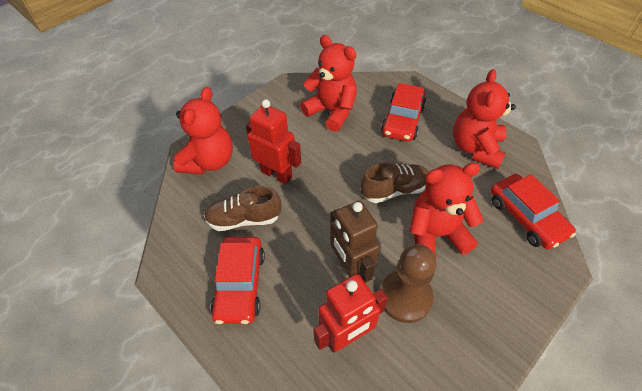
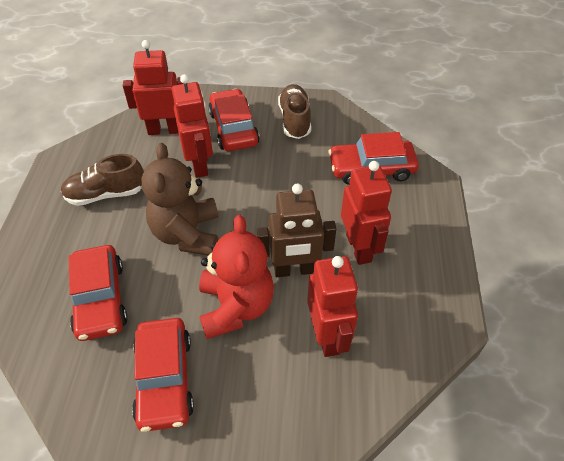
brown pawn: [380,244,437,323] = 1 -> none = 0
brown teddy bear: none = 0 -> [141,143,218,256] = 1
red car: [211,237,265,324] [381,83,426,142] [491,174,576,249] = 3 -> [69,245,128,341] [132,318,194,432] [208,89,260,151] [329,132,419,185] = 4
red robot: [246,99,301,185] [313,274,388,353] = 2 -> [123,40,184,135] [172,74,213,178] [307,256,358,357] [341,161,392,265] = 4
red teddy bear: [173,87,233,174] [300,35,357,132] [409,163,484,257] [453,69,516,169] = 4 -> [199,215,274,339] = 1

